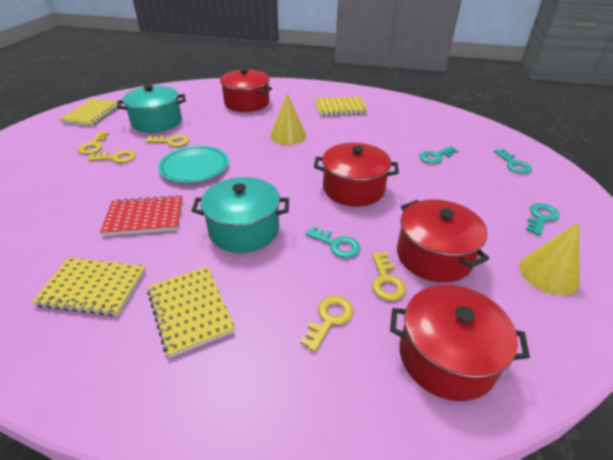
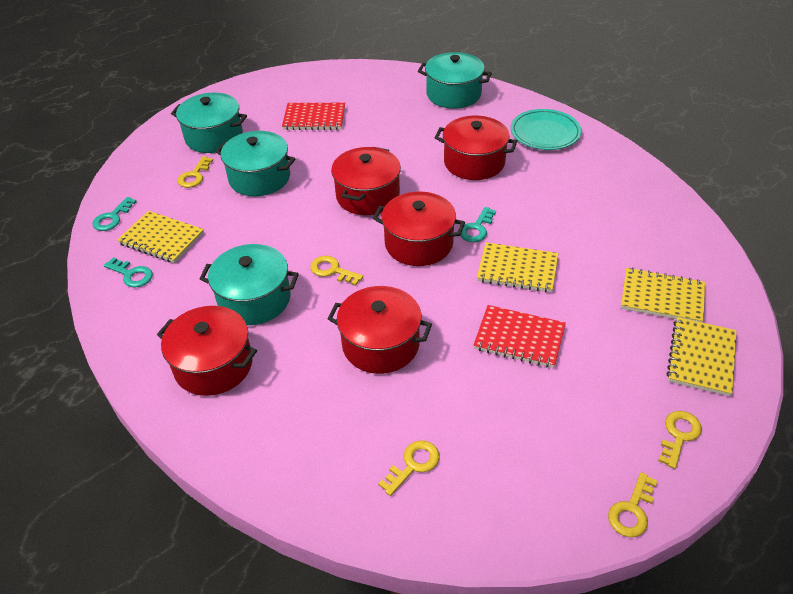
red notebook: [100,195,183,236] = 1 -> [282,103,345,130] [473,305,566,368] = 2
red pot: [220,68,272,112] [314,143,399,207] [390,285,530,401] [397,200,489,283] = 4 -> [157,306,257,396] [327,286,432,374] [331,147,401,215] [373,192,465,266] [434,116,517,180] = 5
turquoise key: [305,226,360,258] [419,146,459,164] [494,149,532,174] [526,203,560,235] = 4 -> [93,197,137,231] [104,257,153,288] [460,207,496,242] = 3
turquoise pot: [117,85,186,133] [192,177,289,253] = 2 -> [171,93,247,153] [200,244,299,325] [216,131,295,196] [418,52,492,109] = 4
yellow cone: [270,93,306,145] [519,222,580,295] = 2 -> none = 0

